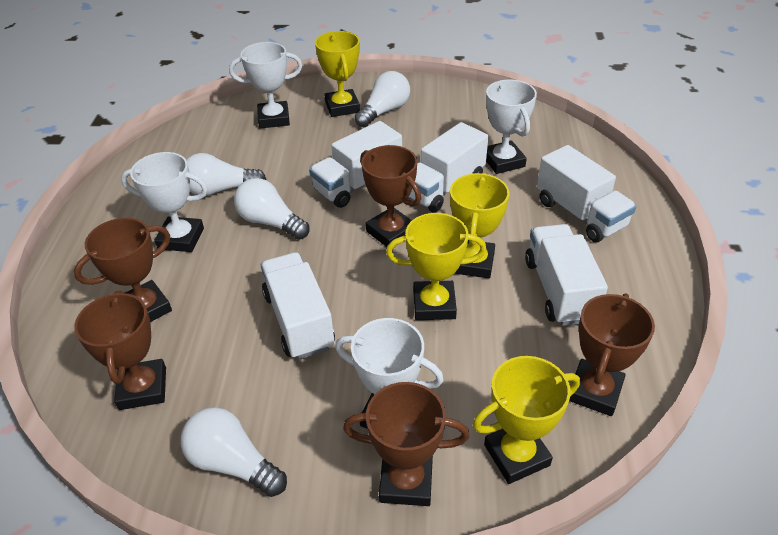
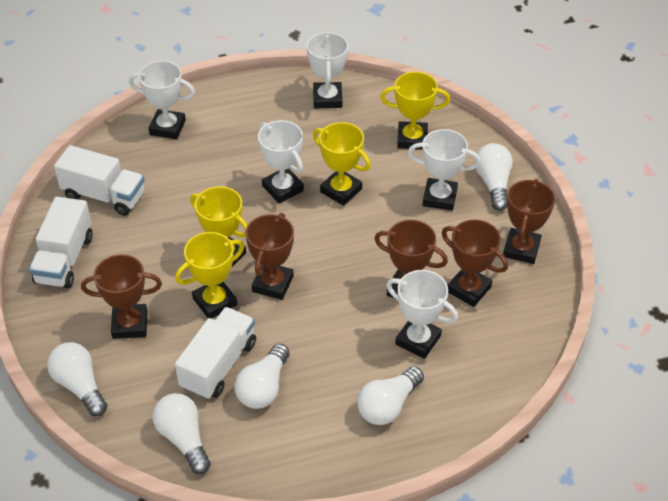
white light bulb: [181,407,287,497] [186,153,266,196] [234,178,309,240] [355,71,410,127] = 4 -> [47,342,107,416] [153,393,211,474] [234,343,290,409] [357,366,424,425] [474,143,513,211] = 5
white trophy: [121,152,208,252] [229,42,302,129] [335,318,444,429] [486,80,537,174] = 4 -> [129,61,195,139] [258,120,304,204] [307,31,348,108] [386,270,458,359] [408,129,480,211] = 5
white truck: [261,252,335,360] [309,121,402,208] [408,122,488,213] [525,224,608,326] [537,145,636,242] = 5 -> [29,197,93,289] [54,145,145,216] [175,307,256,400] = 3

